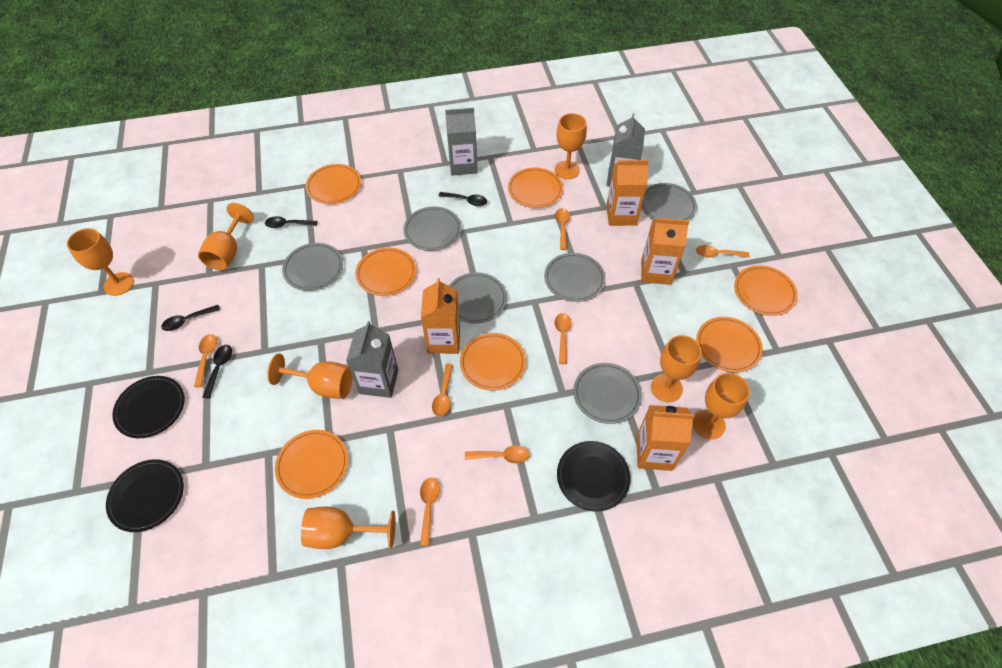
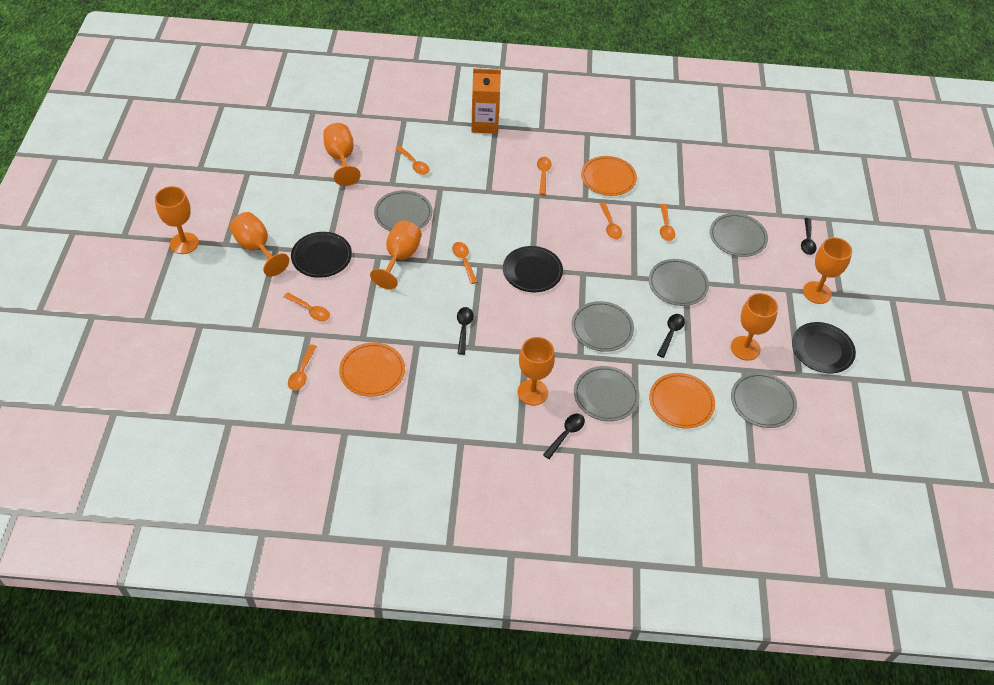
grey carton: [346,321,398,398] [445,108,478,176] [607,113,645,187] = 3 -> none = 0
orange carton: [421,278,460,354] [606,160,649,226] [636,405,694,471] [641,218,689,285] = 4 -> [471,68,501,134] = 1
orange plate: [275,430,348,499] [306,164,361,204] [355,247,416,296] [460,333,526,391] [508,167,563,208] [696,317,763,373] [734,265,798,316] = 7 -> [339,342,405,397] [581,156,637,196] [649,373,715,429] = 3

